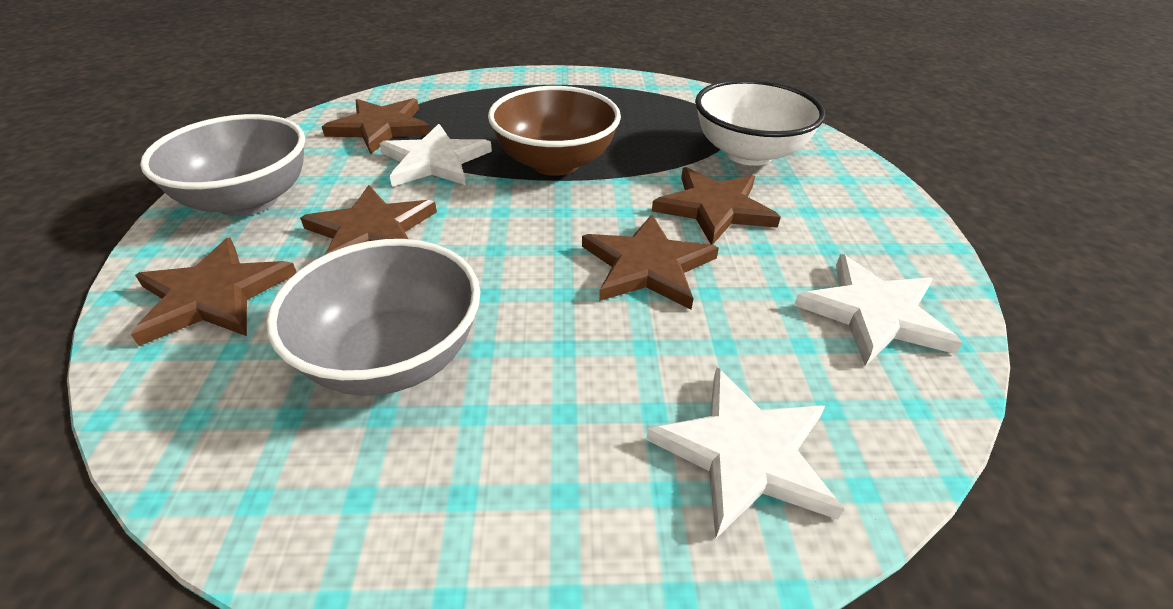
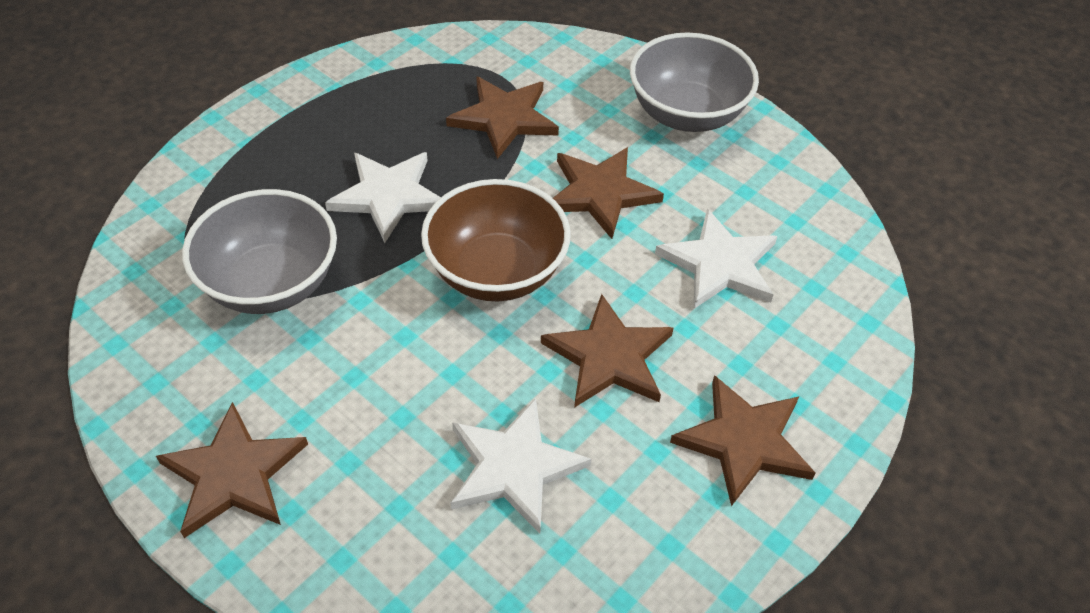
white bowl: [695,79,826,166] = 1 -> none = 0

